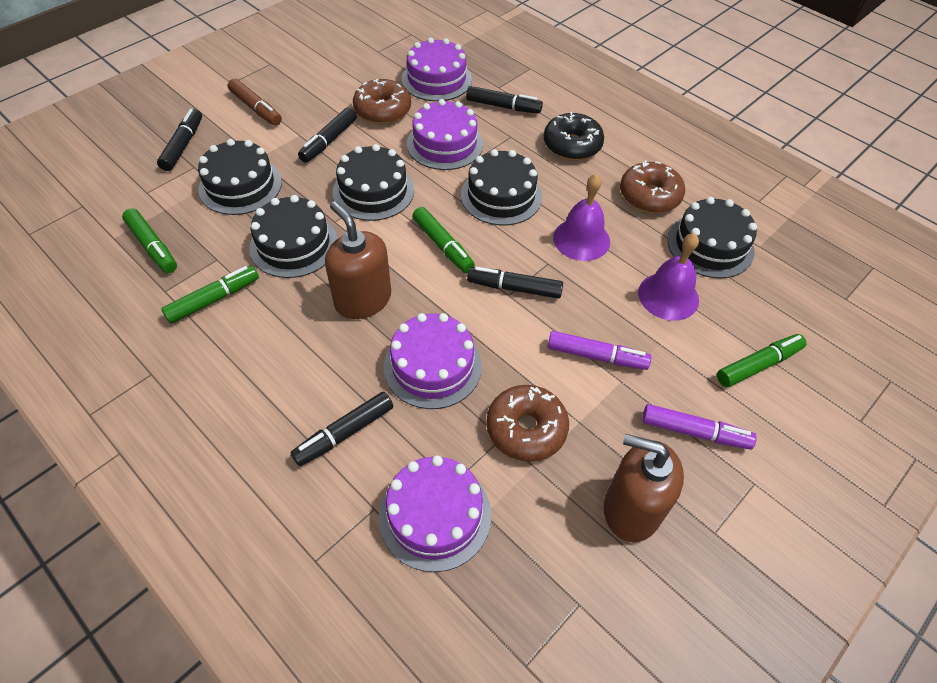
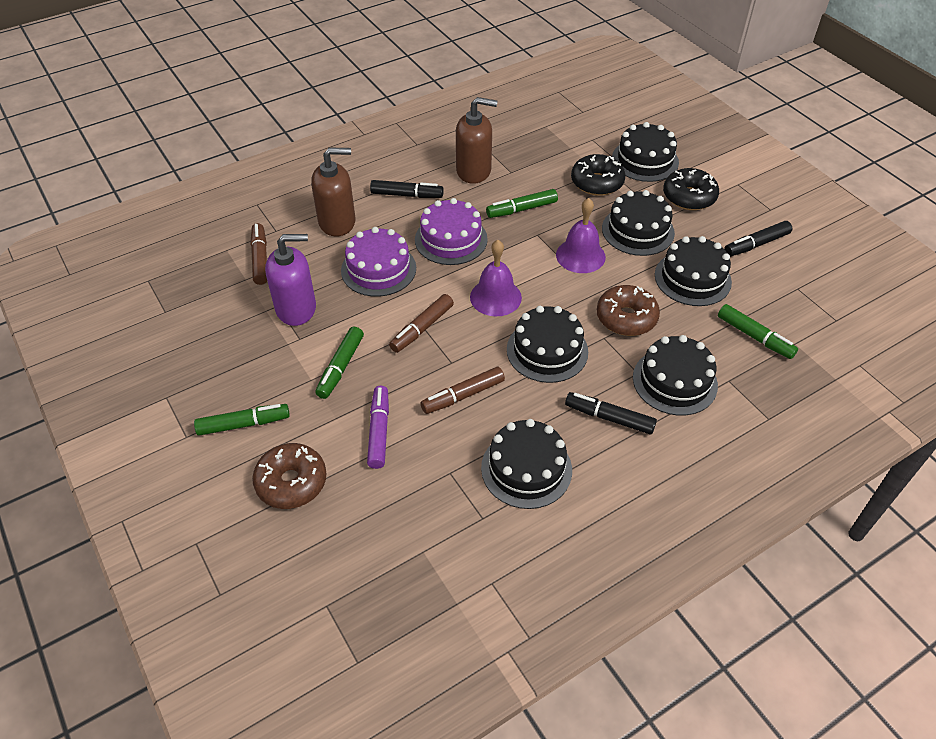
black cake: [198,139,282,215] [249,195,337,278] [332,144,414,221] [461,149,542,225] [667,197,757,278] = 5 -> [481,419,572,509] [507,306,588,383] [602,190,675,256] [612,122,679,182] [633,335,718,415] [655,236,732,306] = 6
black donut: [543,111,604,160] = 1 -> [571,154,626,196] [663,168,719,210] = 2
black marker: [157,109,202,171] [290,392,393,466] [298,107,357,163] [466,86,543,114] [467,267,563,299] = 5 -> [370,180,444,198] [565,392,657,435] [724,221,792,257] = 3
brown donut: [353,79,411,124] [486,385,569,462] [620,160,685,213] = 3 -> [252,443,327,509] [597,285,660,336] = 2
brown marker: [228,78,282,126] = 1 -> [250,223,267,285] [389,294,454,353] [421,367,505,414] = 3
purple cake: [379,455,491,572] [384,313,482,409] [402,38,472,101] [407,99,483,170] = 4 -> [341,227,416,297] [415,198,488,265] = 2
purple marker: [548,331,652,370] [642,404,757,450] = 2 -> [367,386,389,469] = 1
purple soap dispenser: none = 0 -> [265,234,316,326] = 1

